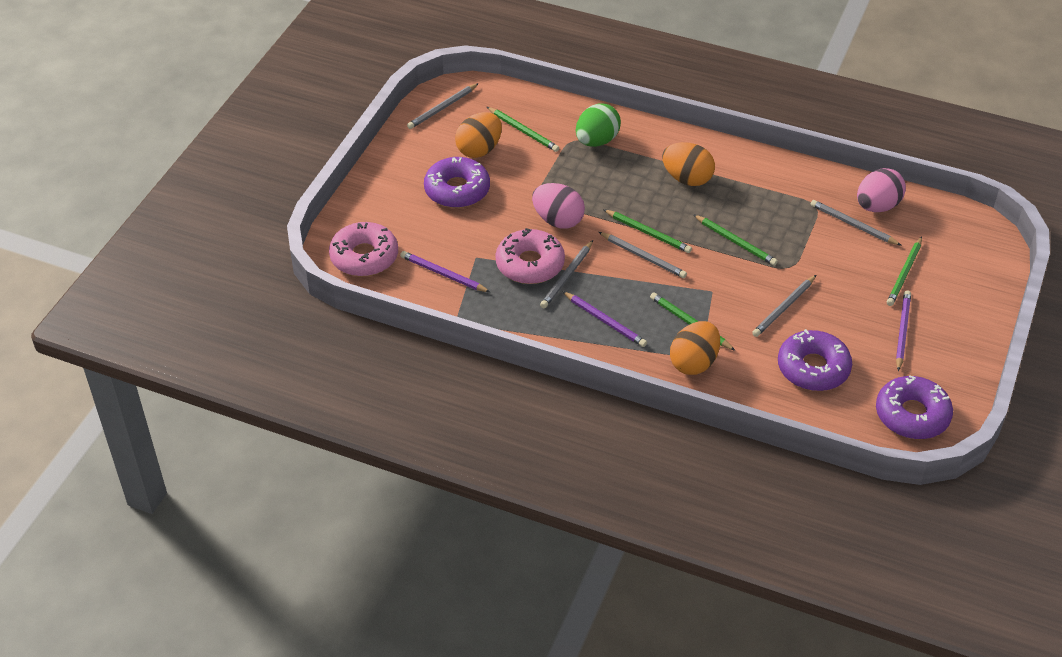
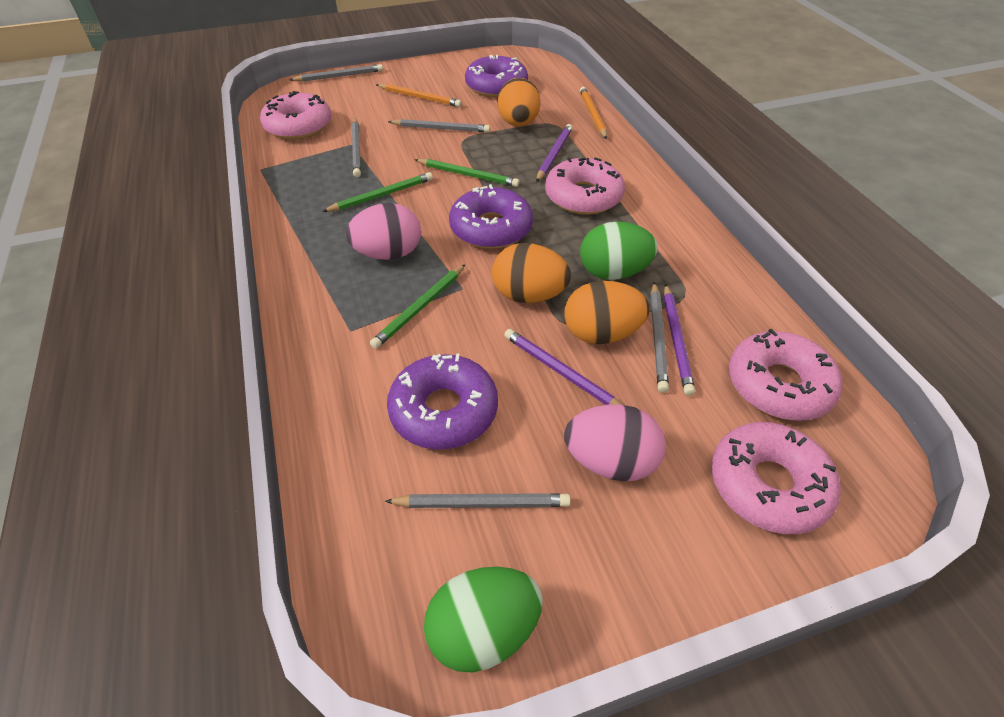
green egg: [576,103,621,147] = 1 -> [424,567,543,673] [580,222,658,280] = 2
green pencil: [487,107,559,152] [603,209,692,253] [650,293,735,351] [693,214,778,266] [887,236,922,306] = 5 -> [322,172,433,212] [370,264,466,349] [415,159,520,187] = 3
orange pencil: none = 0 -> [376,84,462,107] [580,87,607,139] = 2
pink donut: [329,222,398,276] [495,228,565,284] = 2 -> [260,91,332,140] [545,157,625,215] [712,422,841,534] [729,329,842,421] = 4

